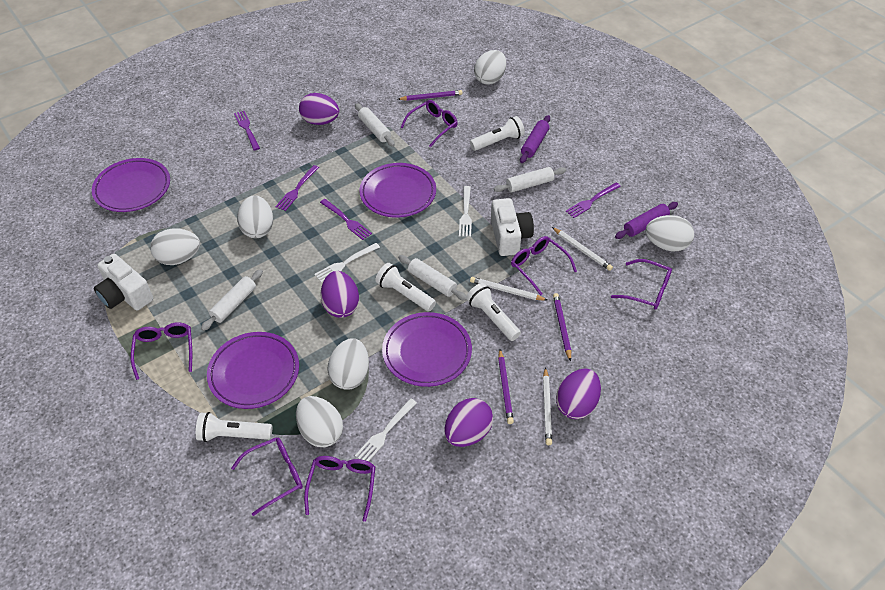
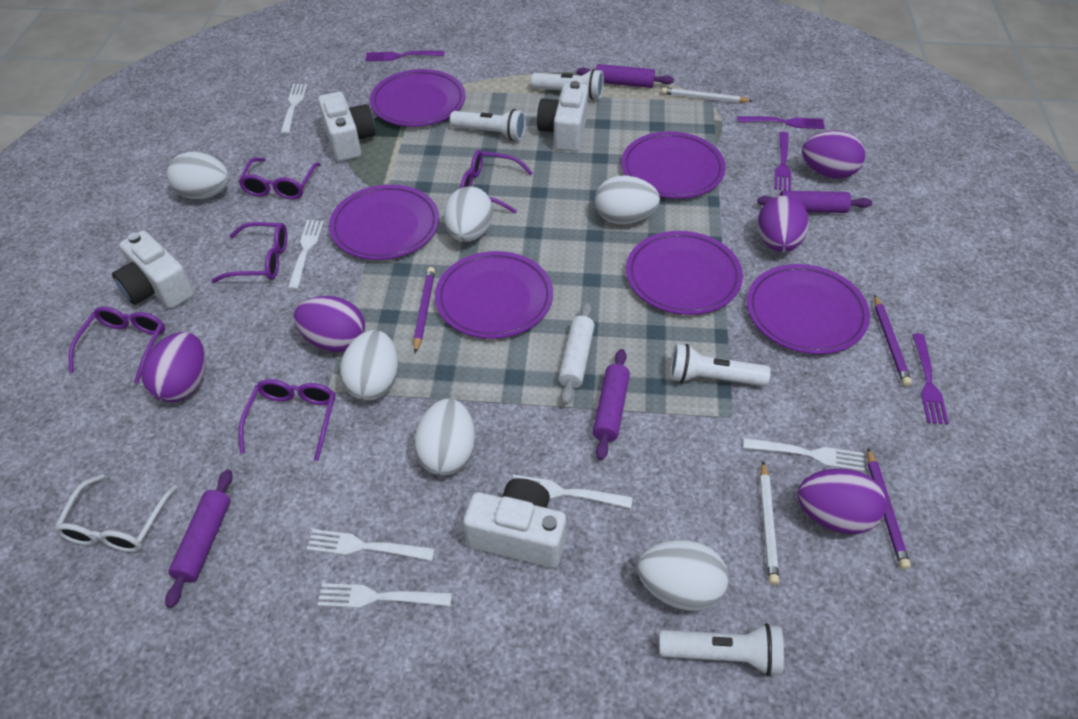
purple egg: [299,93,339,125] [321,271,359,318] [444,398,493,447] [556,368,601,419] = 4 -> [141,332,206,402] [294,296,365,352] [758,196,809,252] [797,469,886,534] [802,130,865,178] = 5
purple glasses: [131,322,192,380] [231,437,303,516] [304,456,375,522] [401,100,458,148] [511,236,577,296] [611,259,672,310] = 6 -> [68,306,165,384] [212,222,287,283] [238,379,335,461] [239,158,321,199] [460,150,533,213] = 5
purple plate: [92,158,170,212] [207,332,299,409] [359,163,436,218] [382,312,472,387] = 4 -> [329,184,439,260] [370,69,465,127] [435,251,553,339] [621,131,726,199] [626,231,743,315] [747,264,870,354] = 6
purple rolling pin: [520,115,550,163] [615,202,678,239] = 2 -> [165,469,232,608] [577,64,674,88] [593,349,630,460] [757,191,872,213] = 4
white camera: [94,254,153,310] [491,198,534,256] = 2 -> [112,231,194,308] [318,92,375,161] [463,478,566,568] [537,81,588,152] = 4
white fork: [314,243,380,283] [355,398,417,462] [459,186,472,237] = 3 -> [280,84,307,135] [288,220,324,290] [307,529,435,561] [318,583,452,608] [513,474,633,508] [743,438,865,471] = 6
white glasses: none = 0 -> [54,474,178,552] = 1
white pencil: [470,277,547,301] [543,367,552,445] [552,227,613,271] = 3 -> [661,87,752,103] [760,461,779,585] = 2
white rolling pin: [201,269,263,331] [355,103,395,147] [398,255,466,301] [494,167,566,193] = 4 -> [558,303,595,405] = 1

